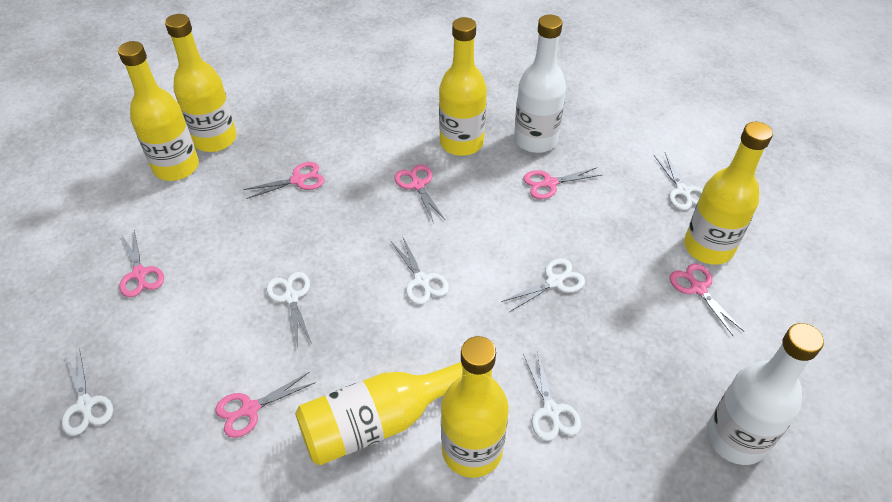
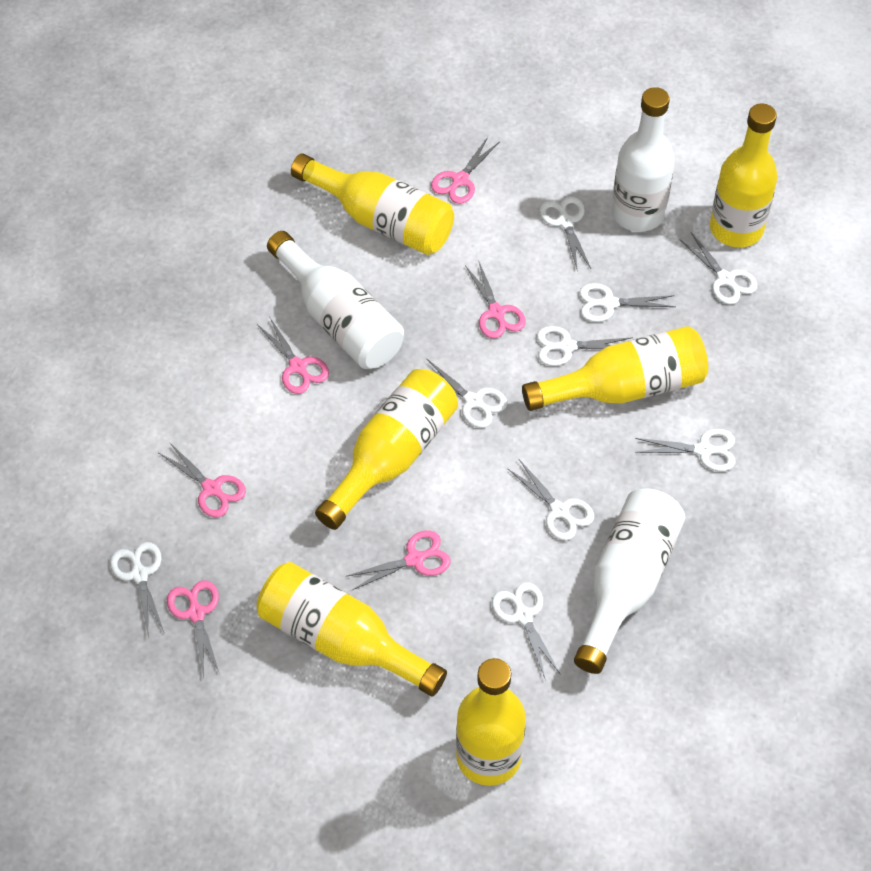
white bottle: [514,15,566,153] [707,323,824,465] = 2 -> [267,231,404,369] [574,488,686,674] [611,87,675,232] = 3
white scissors: [62,349,113,436] [266,272,312,348] [391,237,449,305] [501,258,585,312] [523,350,581,441] [654,153,703,210] = 6 -> [110,542,164,634] [427,359,507,428] [492,582,561,678] [507,459,594,541] [537,326,633,366] [539,196,591,269] [579,283,675,322] [635,429,736,472] [679,232,758,305] = 9

